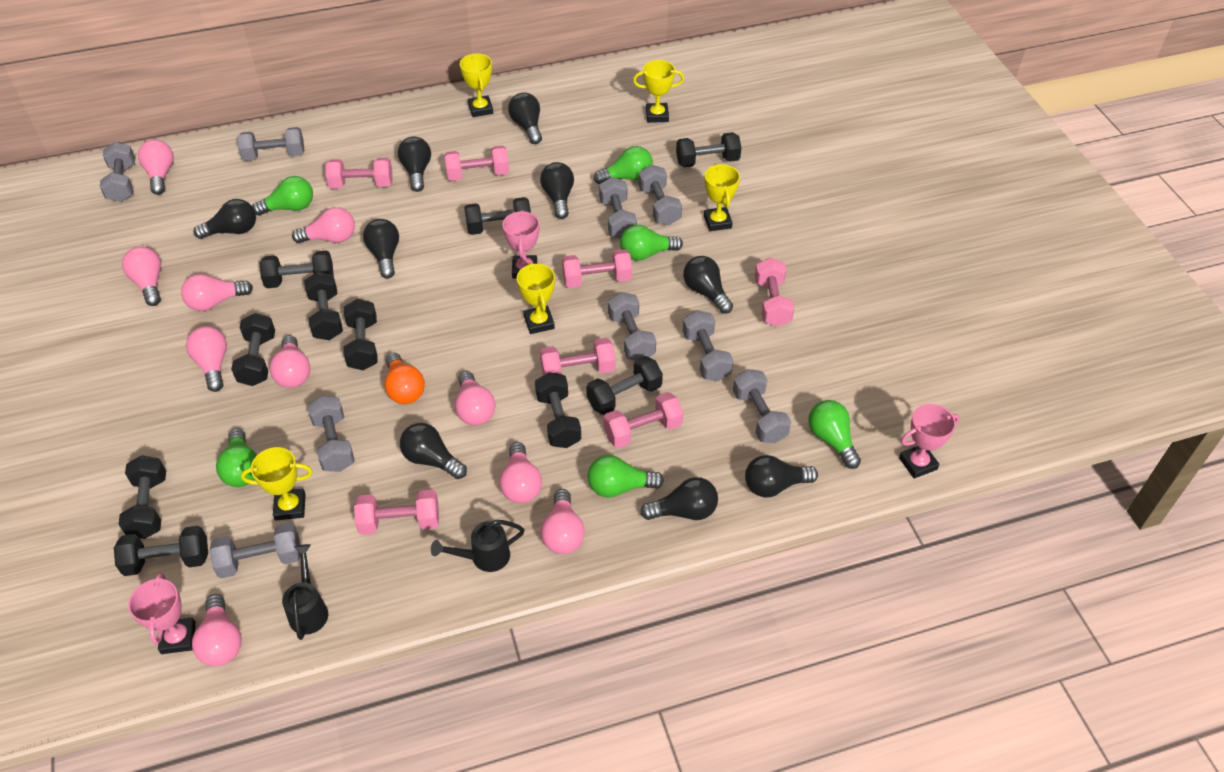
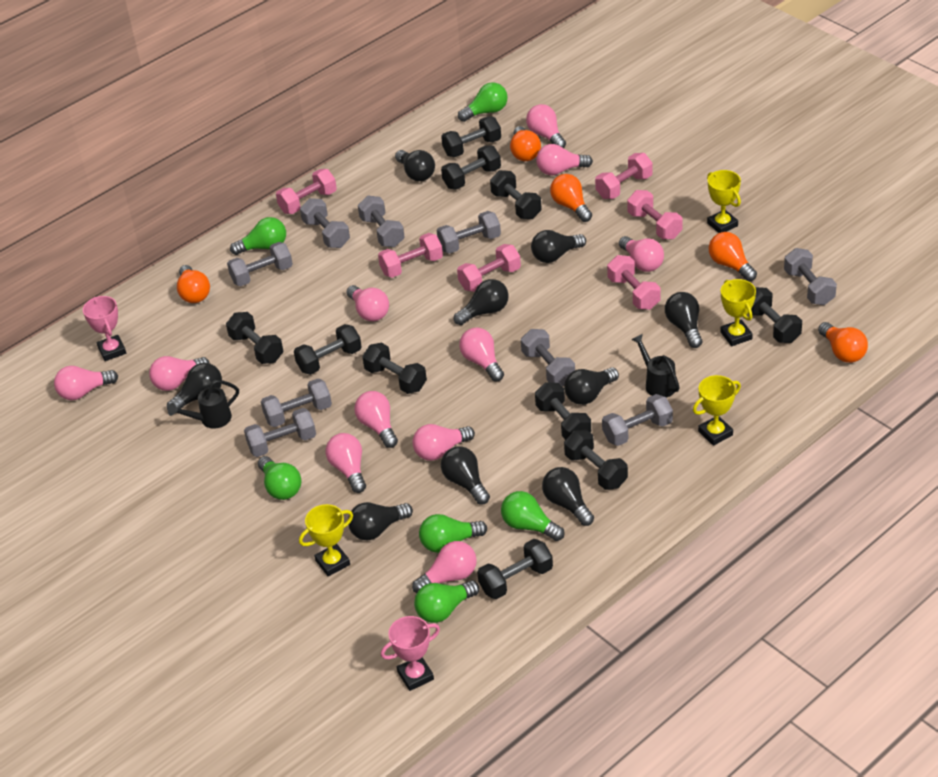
orange light bulb: [385,352,425,404] = 1 -> [177,265,210,303] [510,126,541,161] [550,174,592,222] [709,232,757,281] [818,322,868,363] = 5
pink dumbbell: [326,158,392,189] [354,489,439,535] [444,145,509,181] [540,338,616,375] [562,249,632,288] [604,392,683,448] [755,258,794,327] = 7 -> [276,169,337,214] [378,233,443,278] [457,244,521,292] [595,153,653,199] [607,255,661,310] [627,190,683,239] = 6
pink light bulb: [122,247,161,306] [138,140,174,195] [181,274,253,311] [186,326,227,392] [192,594,242,666] [270,335,310,388] [292,207,355,243] [455,371,496,425] [499,442,542,503] [541,489,585,554] = 10 -> [54,366,118,400] [149,356,210,391] [325,433,366,493] [346,285,389,321] [354,391,398,448] [412,424,475,461] [412,541,477,593] [459,328,504,381] [526,104,566,148] [536,144,593,175] [619,236,664,272] = 11
pink trophy: [128,573,196,654] [503,210,540,279] [899,404,960,479] = 3 -> [83,296,126,361] [381,616,440,691] = 2
yellow trophy: [241,447,313,521] [460,54,493,117] [517,263,555,334] [633,60,684,123] [704,164,740,231] = 5 -> [299,504,353,576] [693,375,741,446] [707,170,741,233] [720,279,756,346] = 4

